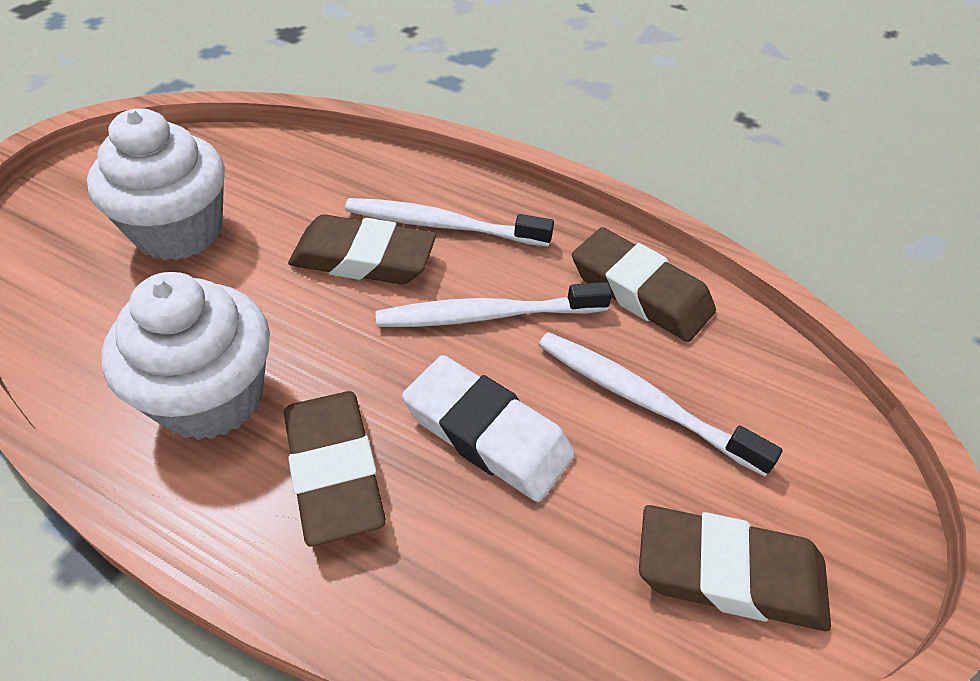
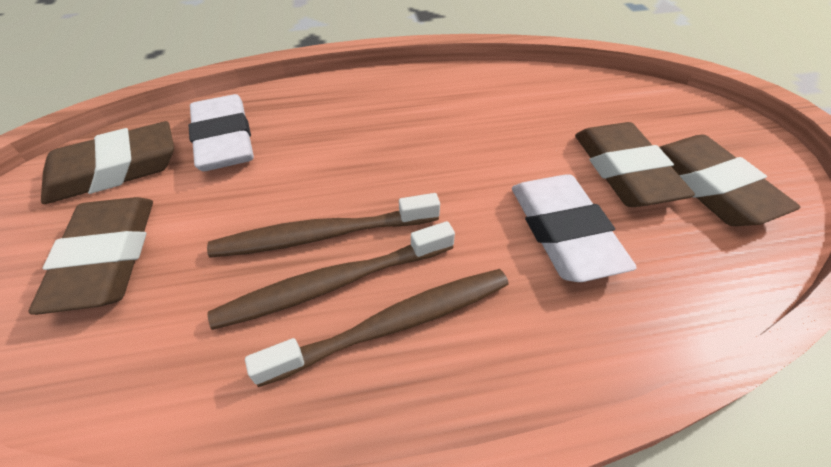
brown toothbrush: none = 0 -> [207,193,440,258] [208,221,455,330] [245,269,509,387] = 3
white cupcake: [87,108,225,261] [101,272,270,440] = 2 -> none = 0
white eraser: [402,355,575,502] = 1 -> [188,94,254,171] [512,174,637,282] = 2
white toothbrush: [345,198,554,247] [376,282,612,327] [538,332,783,476] = 3 -> none = 0

